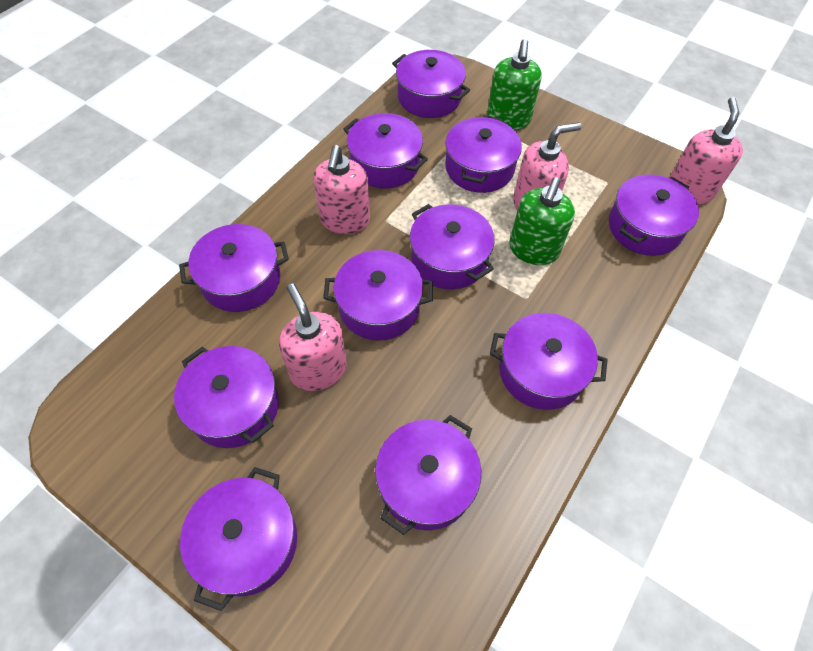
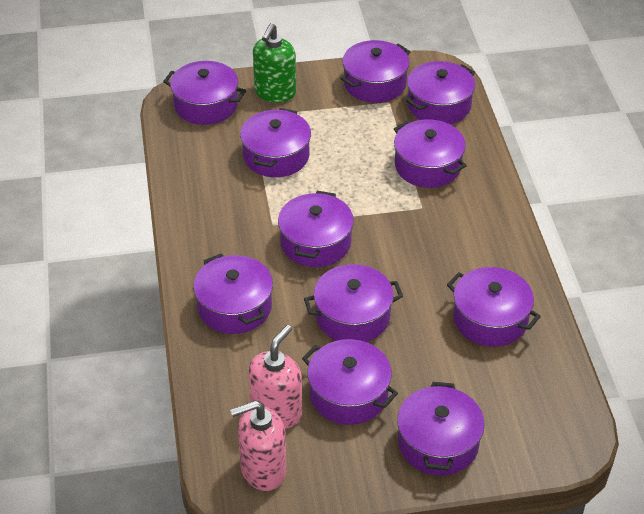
green soap dispenser: [487,39,542,130] [509,177,575,265] = 2 -> [253,23,296,102] = 1
pink soap dispenser: [279,283,347,391] [313,145,370,234] [513,122,581,210] [669,97,743,204] = 4 -> [230,400,287,491] [248,325,302,429] = 2

